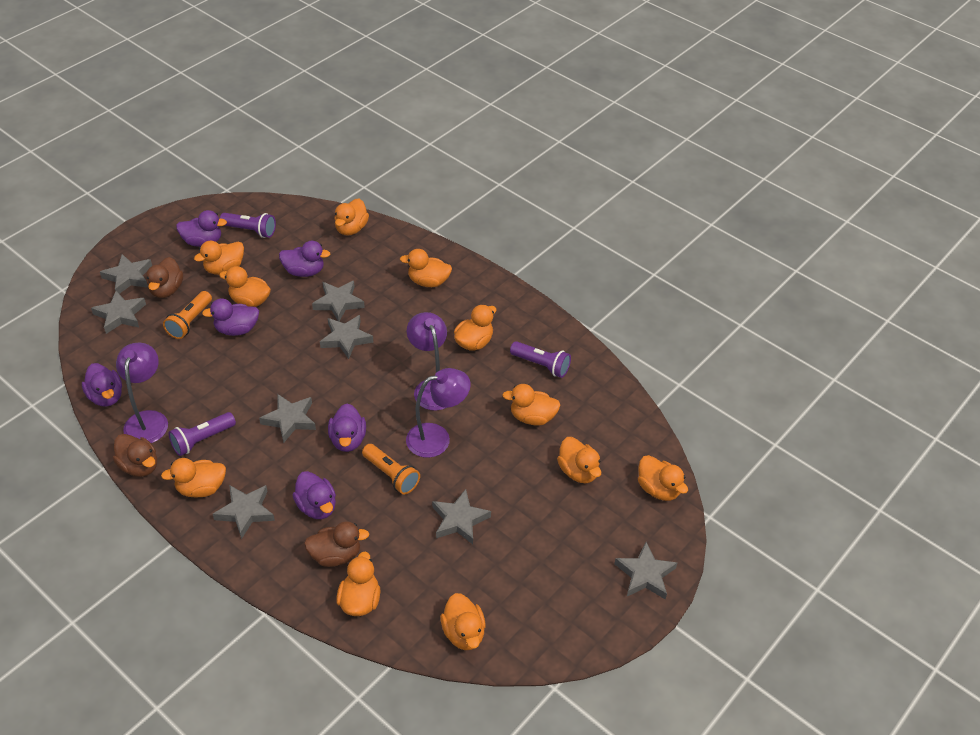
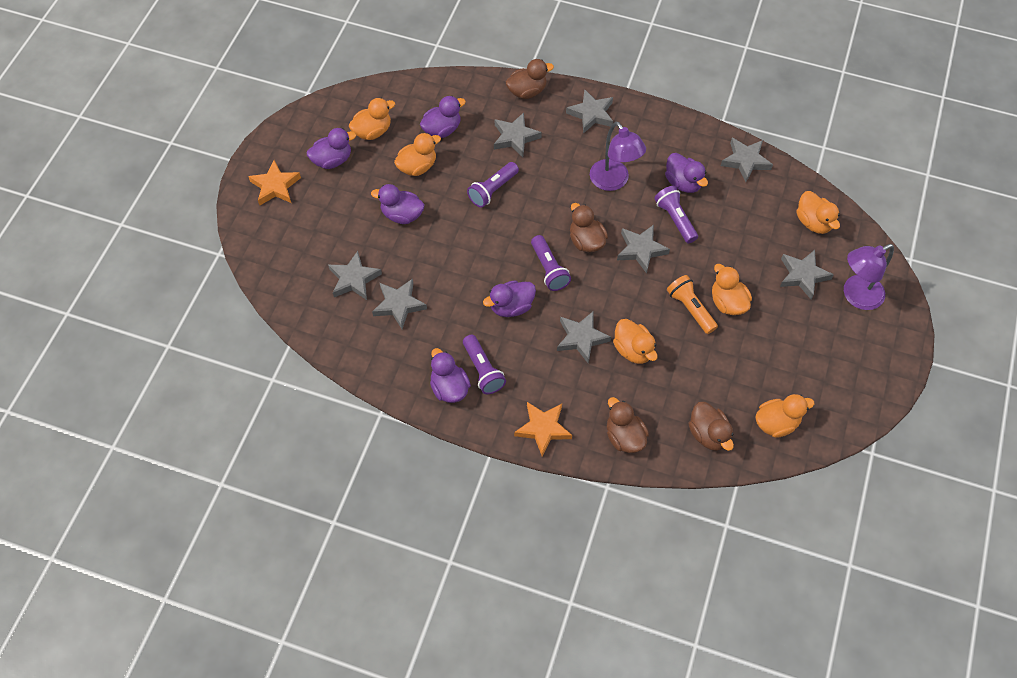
brown duck: [113,434,157,477] [146,257,183,298] [304,521,369,567] = 3 -> [506,59,554,99] [570,203,608,252] [607,397,649,453] [688,402,734,451] = 4
orange duck: [161,458,226,498] [194,241,244,275] [219,266,271,307] [334,199,369,235] [336,551,380,616] [400,249,452,287] [440,593,486,650] [454,304,496,351] [502,384,561,426] [557,437,601,483] [638,455,688,501] = 11 -> [349,98,395,140] [394,133,441,176] [613,319,658,364] [712,264,752,315] [755,394,814,438] [797,191,840,234] = 6
orange flashlight: [163,291,212,339] [362,444,420,495] = 2 -> [667,275,718,334] = 1
orange star: none = 0 -> [248,160,301,205] [514,402,572,457] = 2
purple flashlight: [168,412,236,456] [220,213,276,238] [510,341,571,378] = 3 -> [463,335,506,394] [467,162,519,208] [531,235,571,291] [654,186,698,243] = 4
purple lamp: [116,342,168,443] [406,368,471,458] [407,312,447,411] = 3 -> [590,121,646,191] [844,244,894,310] = 2

